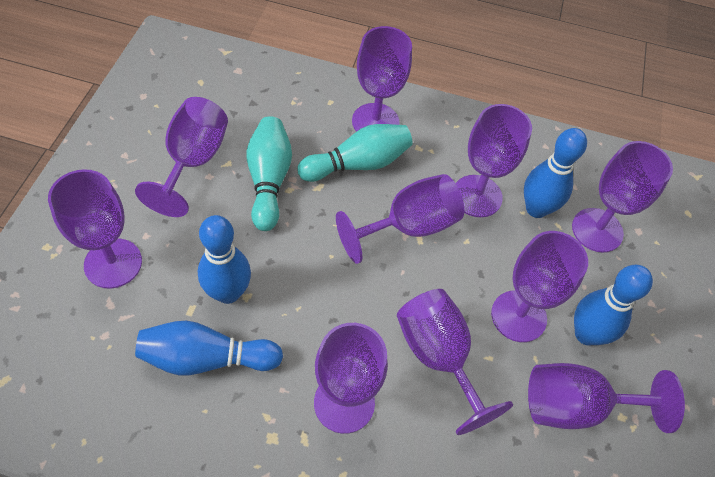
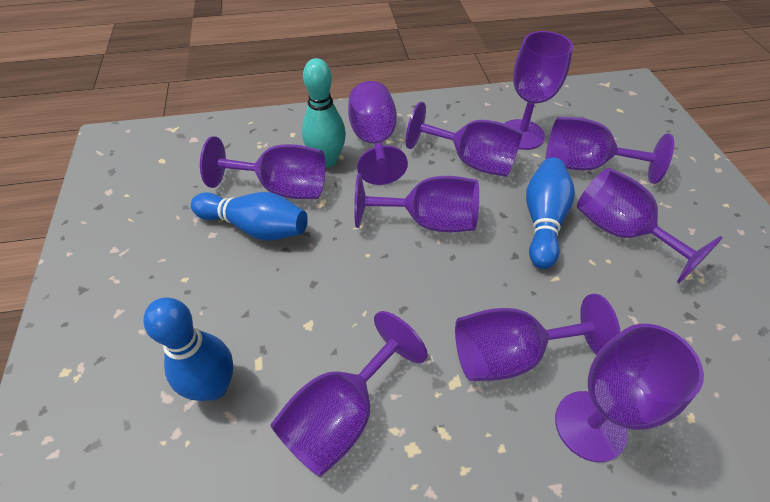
blue bowling pin: [135,321,283,375] [198,215,251,304] [524,128,587,218] [574,265,653,346] = 4 -> [143,298,233,401] [191,192,308,240] [526,158,575,269] = 3
turquoise bowling pin: [246,116,292,231] [297,124,413,182] = 2 -> [302,58,346,167] = 1

